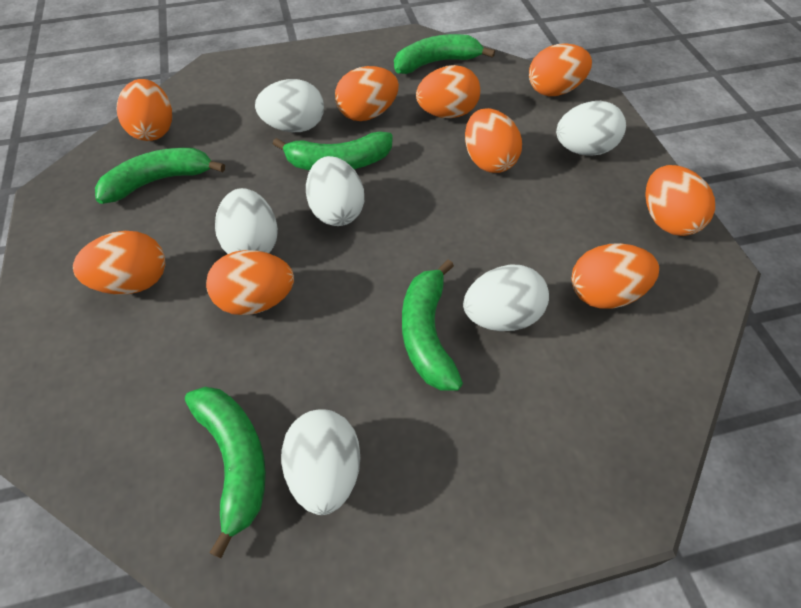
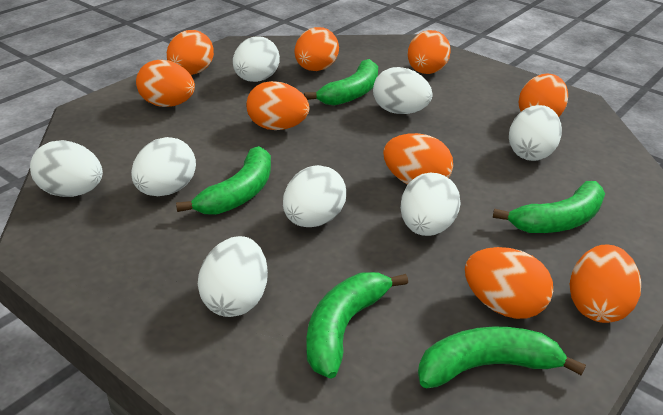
white egg: [215,188,278,254] [255,79,324,132] [281,409,360,515] [306,156,364,226] [463,264,549,331] [556,101,626,156] = 6 -> [30,140,103,197] [131,137,196,196] [198,236,268,317] [233,36,280,82] [283,165,346,227] [373,67,433,114] [400,173,461,236] [509,105,562,161] = 8

